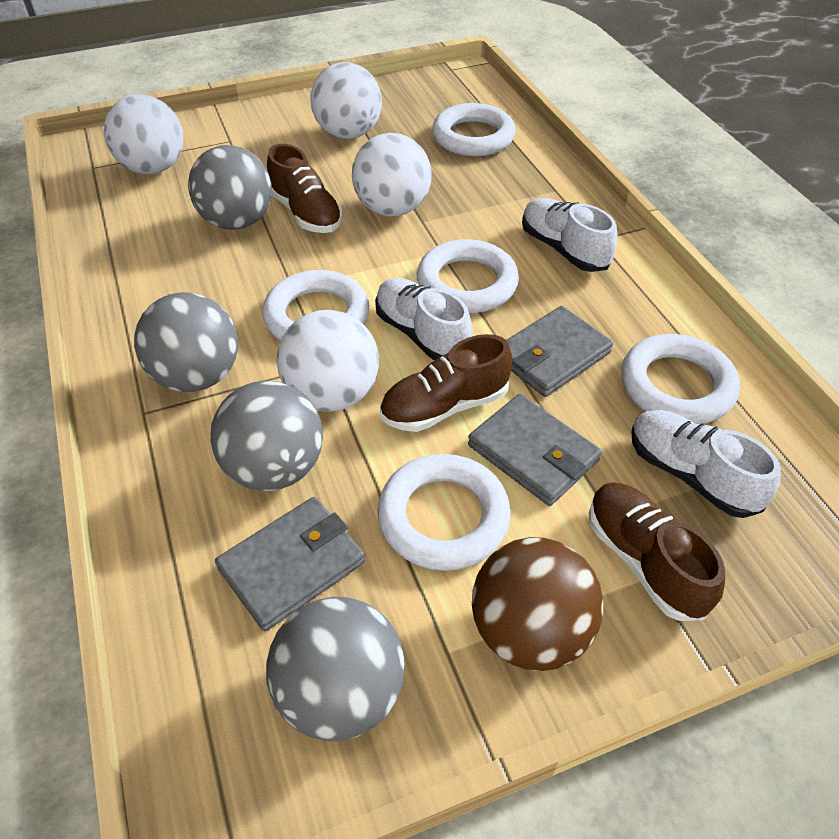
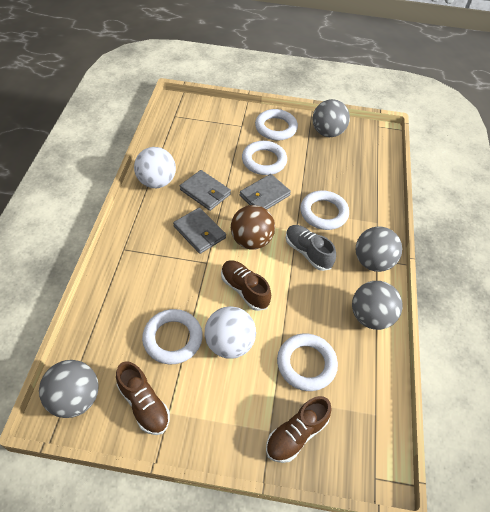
grey shoe: none = 0 -> [286,225,336,271] = 1
white ball: [104,94,183,174] [277,310,379,412] [310,62,382,139] [352,133,432,216] = 4 -> [134,147,176,188] [205,306,256,359] = 2
white shoe: [375,278,473,360] [522,198,618,272] [631,410,781,518] = 3 -> none = 0

